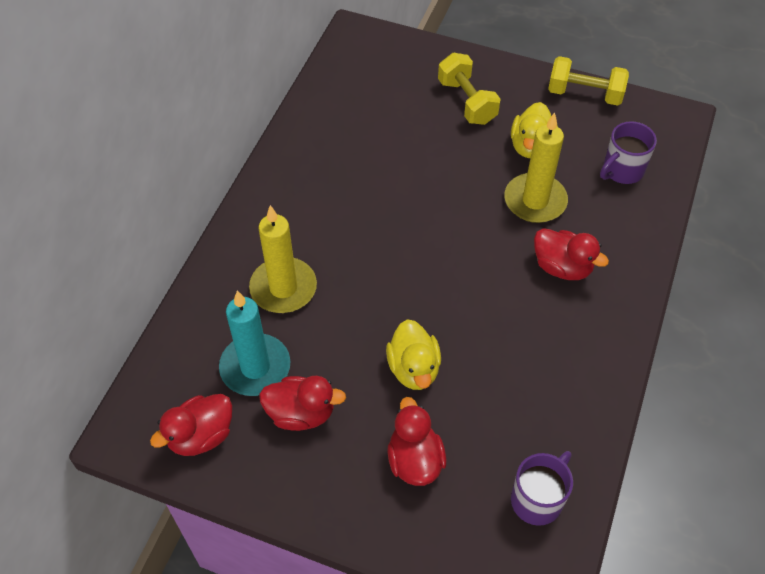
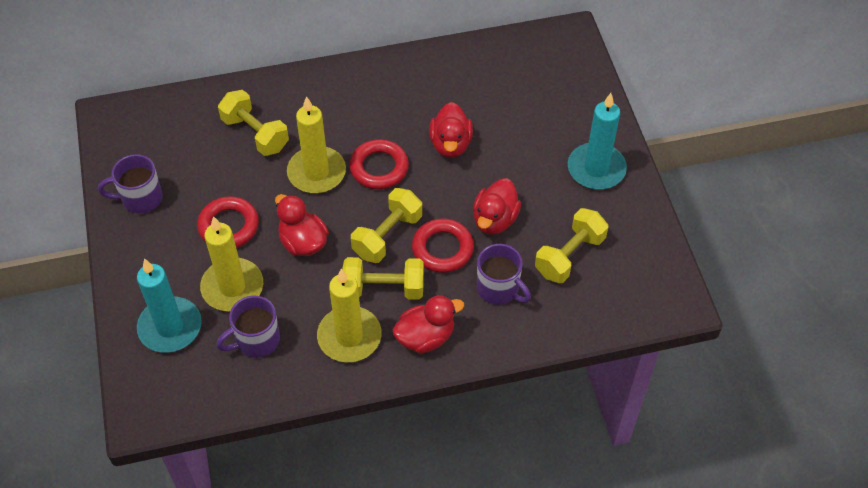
purple mug: [511,451,573,526] [600,121,657,184] = 2 -> [98,154,162,214] [217,296,280,358] [477,244,531,305] = 3
red ring: none = 0 -> [197,196,259,248] [349,139,409,189] [412,218,474,273] = 3
turquoise candle: [219,291,290,396] = 1 -> [137,258,202,353] [568,93,627,190] = 2
yellow candle: [249,205,317,313] [504,113,568,223] = 2 -> [200,216,263,311] [287,96,346,193] [317,269,382,362] = 3
yellow duck: [386,319,441,390] [511,102,558,158] = 2 -> none = 0
yellow dumbbell: [438,53,501,125] [548,56,629,106] = 2 -> [218,90,289,156] [342,257,424,300] [351,188,422,263] [535,208,608,283] = 4

